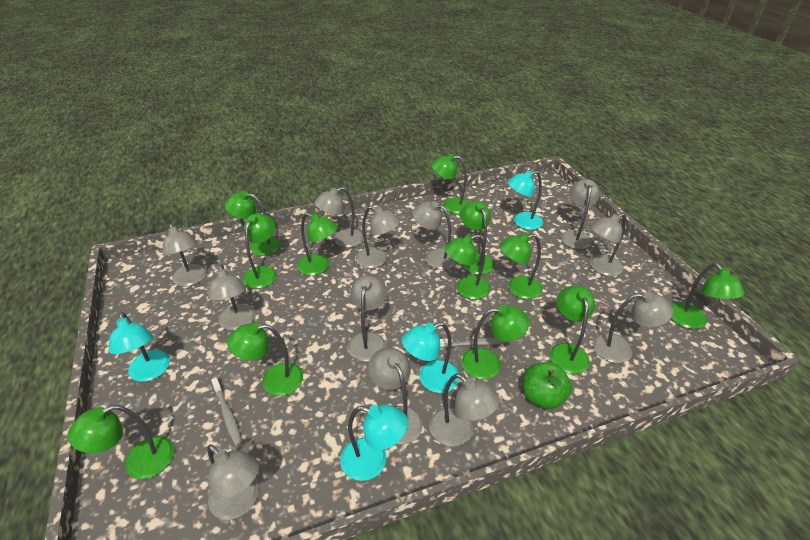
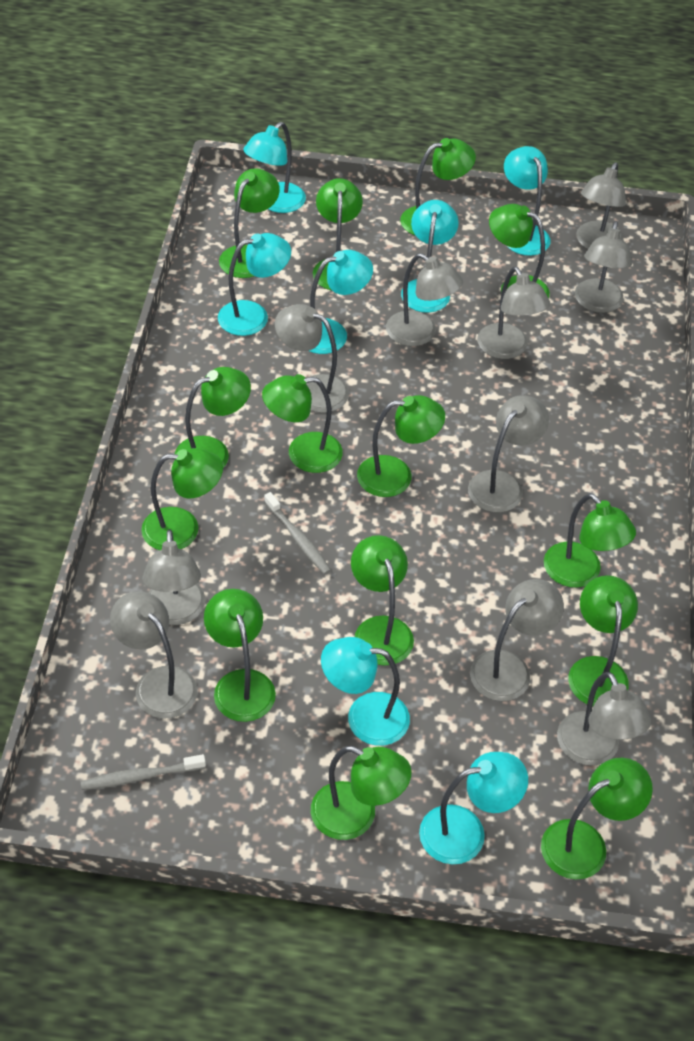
green apple: [523,362,572,409] = 1 -> none = 0
green lamp: [67,405,174,479] [225,191,281,256] [227,323,303,396] [243,213,277,289] [297,212,338,276] [431,154,469,214] [444,234,490,300] [460,201,494,275] [461,305,530,379] [500,233,542,299] [550,286,595,374] [671,263,745,329] = 12 -> [141,448,223,550] [174,367,251,468] [204,589,276,722] [219,168,280,278] [262,374,343,473] [311,746,412,840] [313,178,363,290] [351,535,414,666] [357,395,445,497] [400,138,476,236] [489,204,550,298] [541,758,653,880] [544,493,636,588] [568,575,638,706] = 14
grey lamp: [163,223,207,286] [207,444,259,520] [208,264,255,330] [315,187,364,248] [348,275,387,362] [356,206,400,268] [368,347,423,444] [413,201,457,270] [429,373,499,447] [561,179,600,249] [590,213,626,276] [593,292,673,363] = 12 -> [110,591,197,719] [142,530,205,625] [275,304,349,413] [386,253,463,346] [468,395,549,513] [470,579,564,701] [477,267,550,359] [557,672,651,766] [575,221,632,313] [577,162,626,249] = 10
turquoise lamp: [109,312,170,382] [340,404,408,481] [402,322,459,393] [507,170,543,230] = 4 -> [218,233,291,336] [243,122,306,213] [309,250,373,354] [321,637,410,746] [401,200,458,313] [419,752,528,864] [504,146,551,256] = 7

